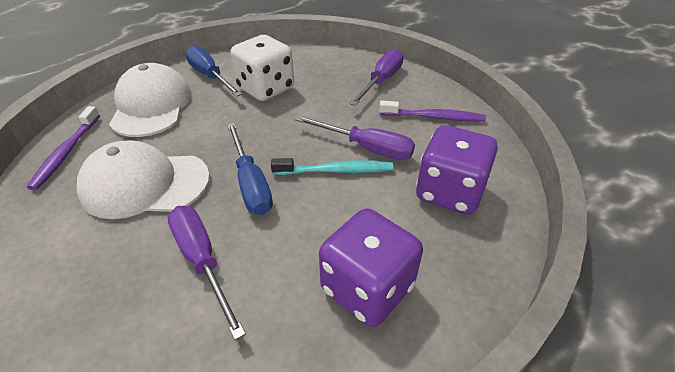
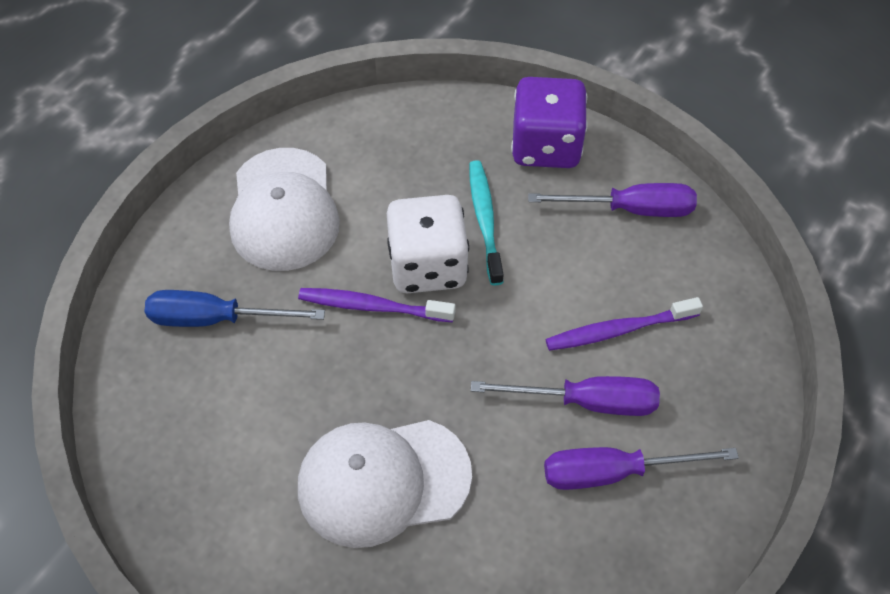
blue screwdriver: [185,46,242,97] [227,123,273,215] = 2 -> [145,290,325,327] = 1
purple dice: [319,208,423,327] [416,125,498,215] = 2 -> [511,77,588,168] = 1

